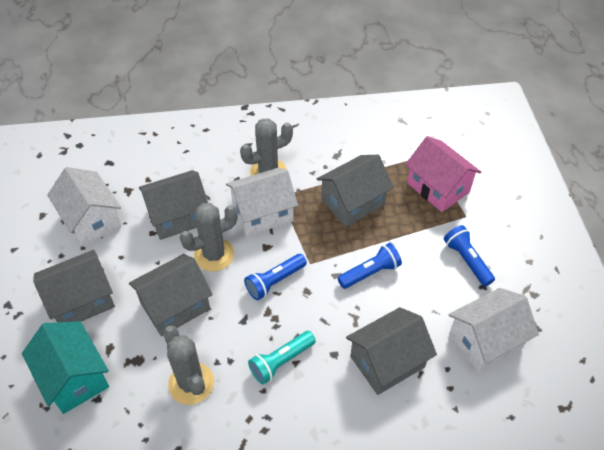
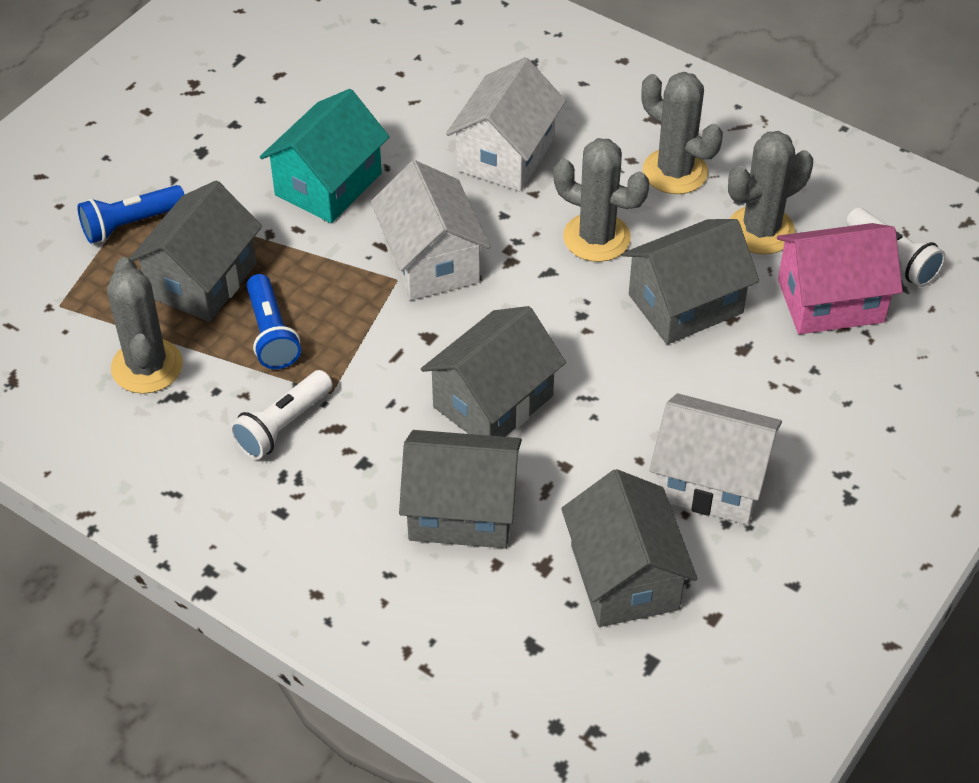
blue flashlight: [244,254,307,300] [337,243,402,289] [444,225,495,286] = 3 -> [77,185,185,243] [247,274,301,369] = 2
grey cactus: [163,326,214,405] [180,203,238,272] [240,119,293,176] = 3 -> [107,257,183,394] [553,138,649,262] [641,72,723,194] [728,131,813,255] = 4
turquoise flashlight: [248,331,316,385] = 1 -> none = 0
white flashlight: none = 0 -> [230,370,333,460] [846,208,946,287] = 2

